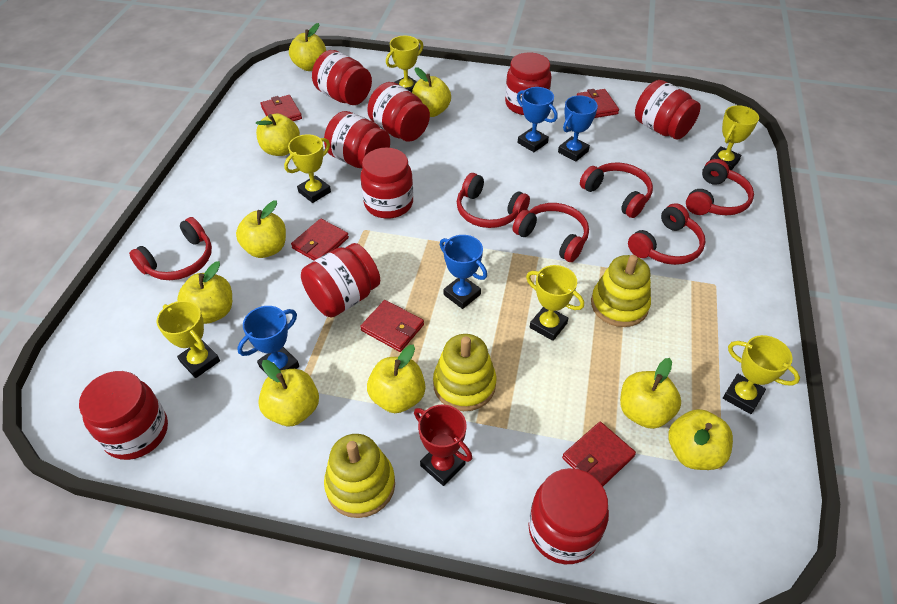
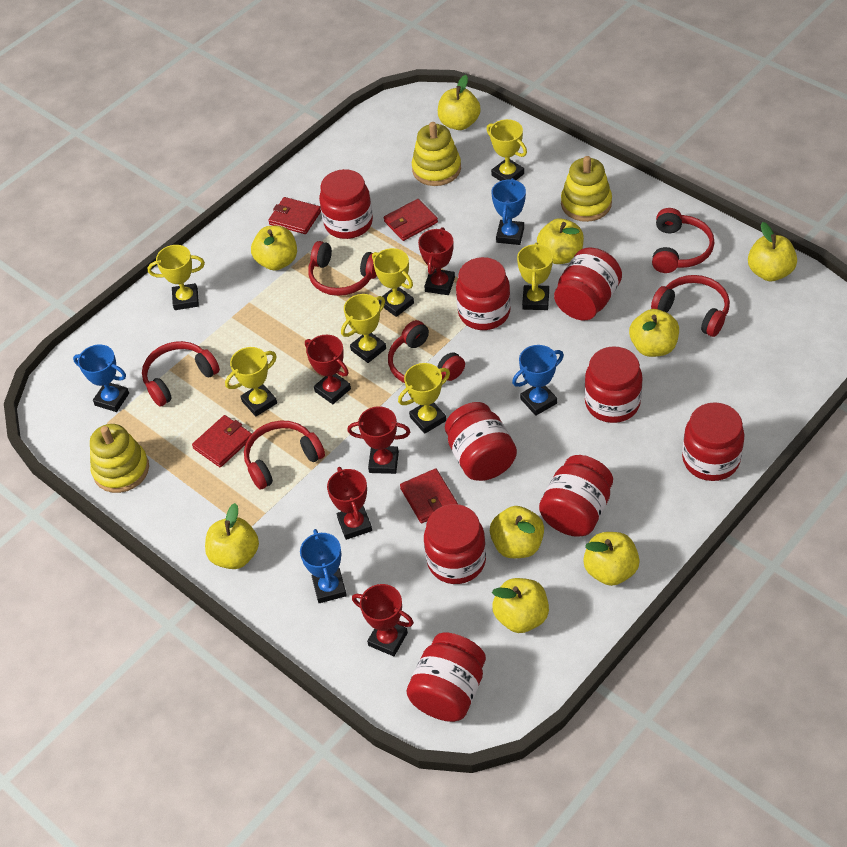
red trophy: [414,405,472,486] = 1 -> [305,335,351,404] [327,467,372,540] [347,406,410,474] [352,584,414,656] [418,227,455,295] = 5
red wallet: [260,95,302,121] [291,218,349,261] [360,300,424,352] [562,422,636,486] [577,89,619,118] = 5 -> [192,415,252,467] [268,197,321,234] [384,199,438,241] [400,468,458,523] = 4
yellow trophy: [157,301,220,378] [284,134,331,203] [386,36,423,92] [526,265,584,341] [710,105,759,170] [723,335,800,414] = 6 -> [147,245,205,310] [225,347,277,416] [341,294,386,363] [372,248,414,317] [398,363,450,434] [486,119,527,181] [517,242,553,310] = 7

